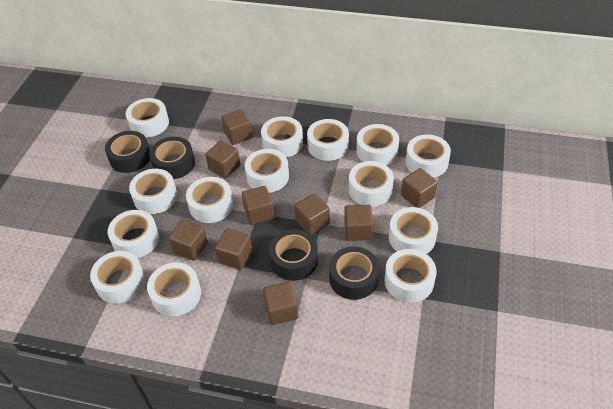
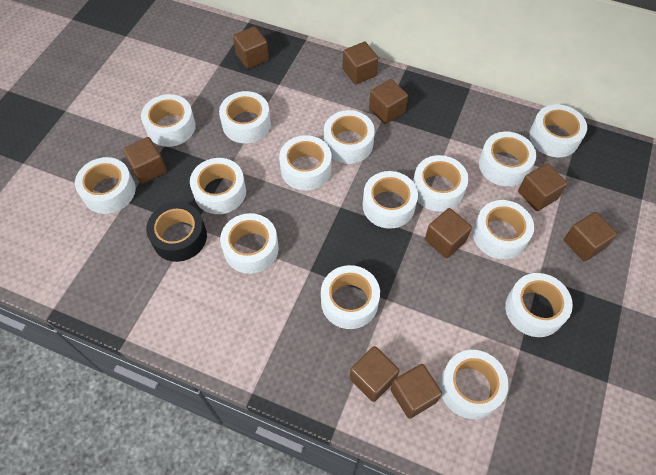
black tape: [105,131,150,173] [149,137,195,179] [269,229,318,281] [329,246,379,300] = 4 -> [146,202,207,262] = 1
white tape: [90,251,145,304] [108,210,159,258] [126,98,169,137] [129,169,177,214] [147,262,201,316] [186,177,233,223] [245,149,289,193] [261,116,303,157] [307,119,349,161] [349,161,394,207] [356,124,399,165] [384,249,437,303] [389,207,438,254] [406,134,451,178] = 14 -> [75,157,136,214] [141,94,196,147] [190,158,246,214] [219,91,271,143] [220,213,279,274] [279,135,331,190] [321,265,380,329] [324,110,375,164] [362,171,418,229] [413,155,468,212] [439,350,509,419] [473,200,534,259] [479,132,536,186] [505,273,573,337] [529,104,587,157] = 15

